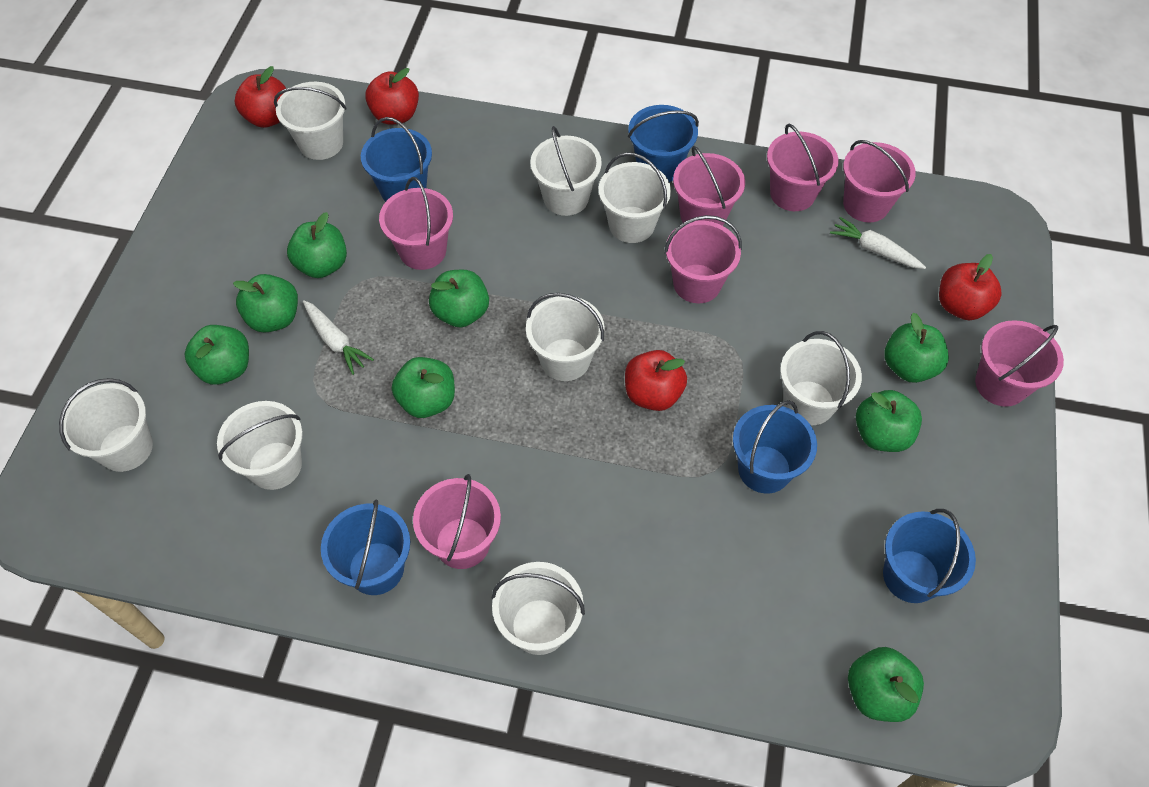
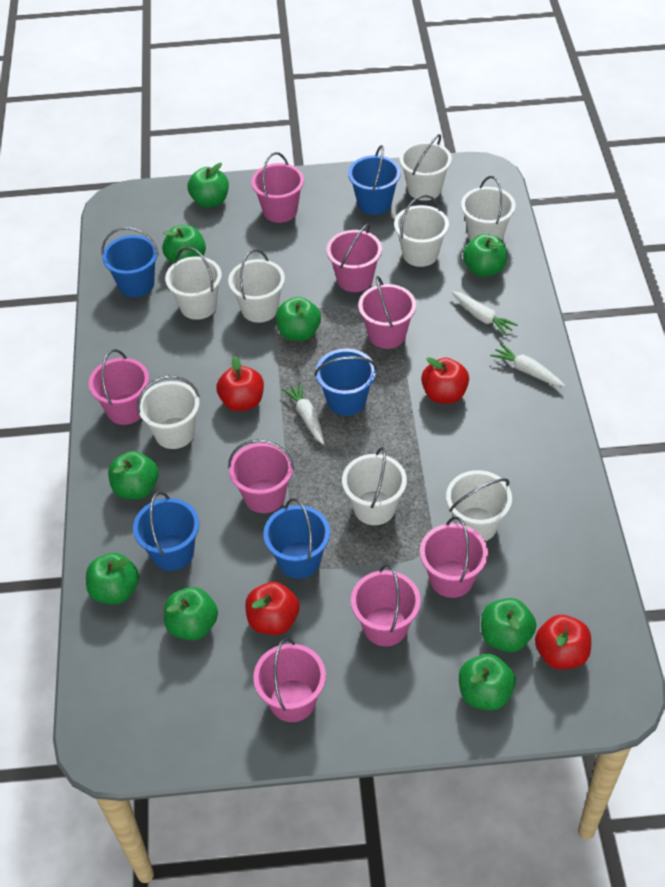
green apple: [185,325,249,385] [233,274,298,333] [287,212,347,278] [392,357,455,418] [429,270,489,327] [848,647,924,722] [856,390,922,452] [884,313,949,383] = 8 -> [86,553,139,604] [108,451,159,499] [162,225,206,263] [164,587,218,640] [188,163,229,208] [276,297,321,341] [459,654,516,710] [463,234,507,277] [481,598,536,652] = 9
pink bucket: [379,177,453,270] [413,474,501,569] [664,215,742,303] [673,146,745,226] [767,123,838,211] [843,140,916,222] [975,320,1064,407] = 7 -> [89,349,149,425] [228,439,294,513] [251,152,304,223] [253,638,326,722] [326,223,382,292] [351,564,421,646] [358,276,416,349] [420,517,488,598] = 8
white carrot: [303,300,374,375] [830,217,926,269] = 2 -> [282,382,324,445] [452,291,518,336] [490,344,565,387] = 3

